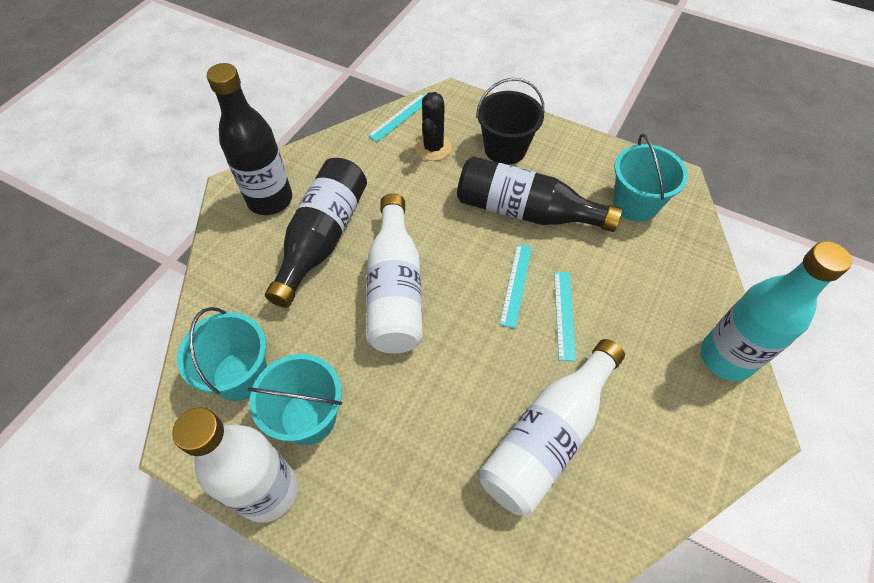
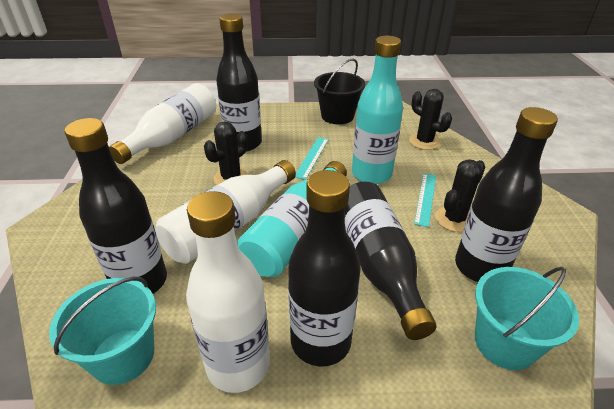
black bottle: [206,63,292,215] [265,158,367,308] [457,156,622,232] = 3 -> [65,118,167,294] [216,13,262,152] [288,170,361,366] [345,182,437,340] [455,107,558,282] = 5
black cactus: [415,92,452,161] = 1 -> [204,121,248,185] [409,89,452,150] [435,159,485,232] = 3
turquoise bottle: [701,241,852,381] = 1 -> [237,161,347,277] [352,36,403,184] = 2
turquoise bucket: [177,307,267,401] [248,354,342,445] [613,134,688,222] = 3 -> [49,277,156,385] [475,267,579,370] = 2
turquoise ruler: [368,93,426,142] [499,244,532,328] [554,272,576,361] = 3 -> [295,137,329,180] [414,173,436,227] = 2

